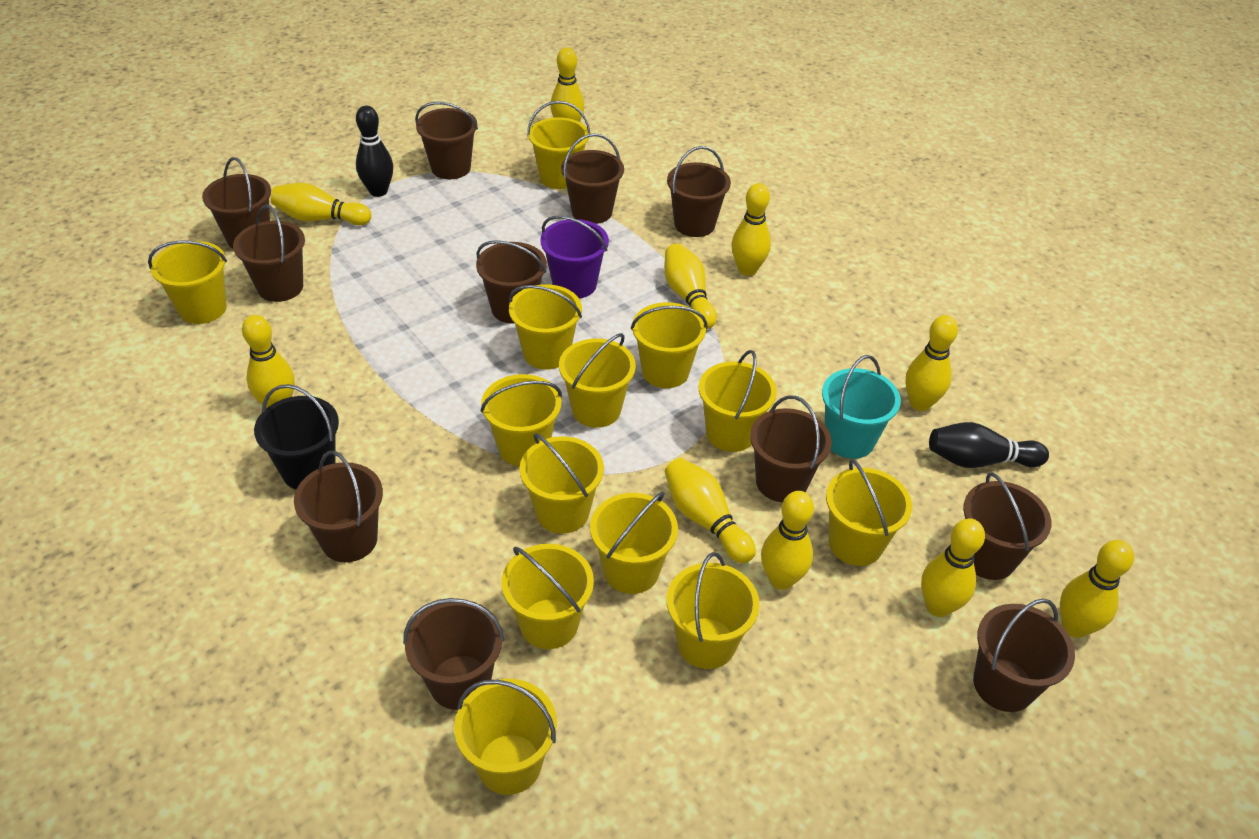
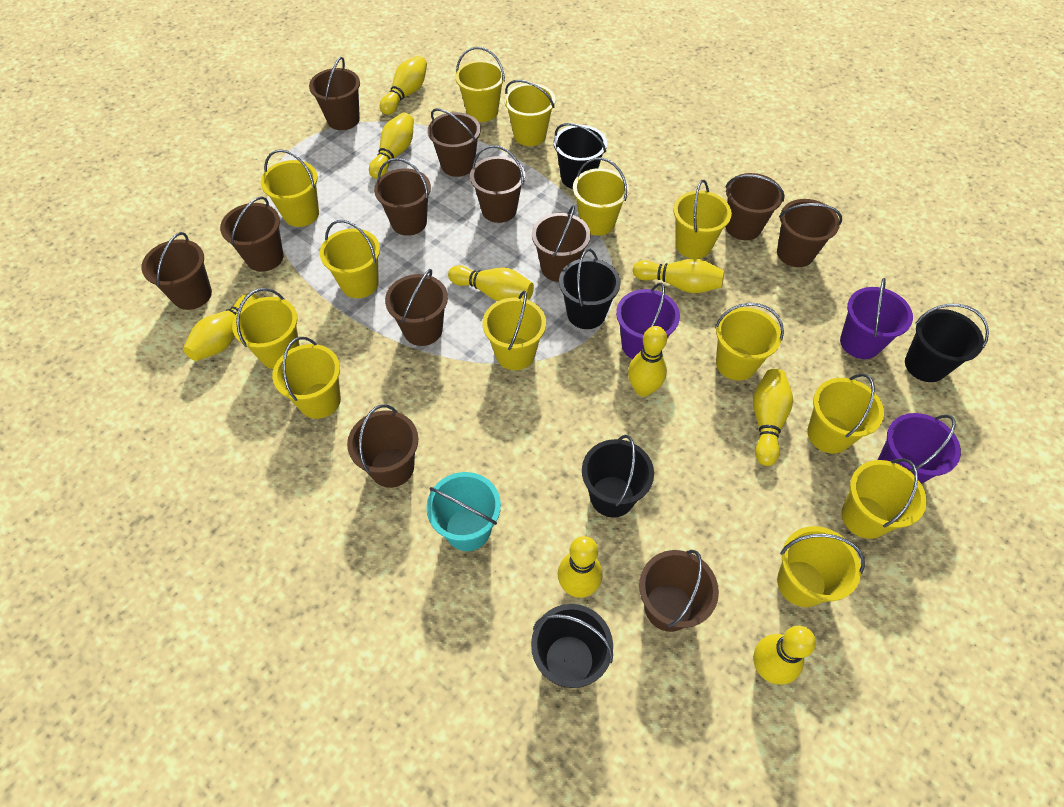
black bowling pin: [356,105,393,197] [929,422,1049,468] = 2 -> none = 0
black bucket: [254,384,339,489] = 1 -> [531,604,613,688] [554,123,607,189] [559,249,621,329] [582,435,654,517] [905,304,989,382] = 5
brown bucket: [202,157,271,249] [233,205,305,302] [294,451,383,562] [403,598,504,710] [415,102,478,179] [476,240,547,324] [561,133,624,224] [667,146,731,237] [750,396,832,502] [963,472,1051,580] [973,599,1075,712] = 11 -> [141,232,212,310] [220,196,284,272] [309,57,360,130] [347,405,418,488] [374,158,431,236] [385,269,448,346] [428,108,481,177] [470,145,525,223] [532,205,591,282] [639,550,719,632] [726,173,785,240] [777,199,842,267] = 12
purple bucket: [540,216,609,299] = 1 -> [616,283,680,359] [840,278,913,359] [878,413,961,484] = 3
yellow bowling pin: [242,315,295,408] [271,183,371,226] [550,47,584,122] [664,243,717,329] [665,458,756,563] [731,183,771,276] [761,491,814,590] [906,315,958,411] [921,518,985,617] [1060,540,1134,638] = 10 -> [183,293,259,361] [369,113,414,179] [380,56,427,115] [448,265,534,301] [558,536,602,598] [628,326,667,397] [633,258,724,293] [753,369,793,466] [753,626,816,685] = 9

